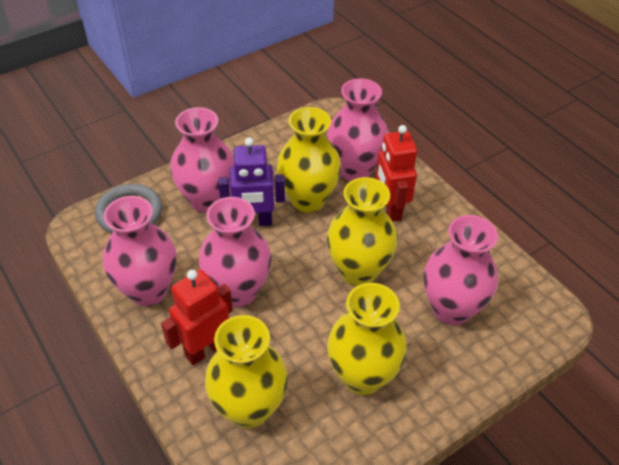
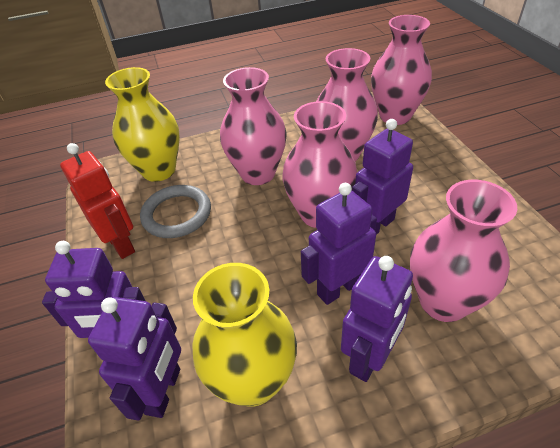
purple robot: [218,137,285,226] = 1 -> [42,241,146,338] [88,297,181,421] [301,183,377,305] [341,256,413,382] [352,119,413,235] = 5
red robot: [161,270,233,365] [376,125,417,222] = 2 -> [60,143,135,259] = 1
yellow vase: [205,315,288,429] [277,107,341,213] [327,177,397,286] [327,283,407,395] = 4 -> [105,67,180,182] [192,263,297,407] = 2

